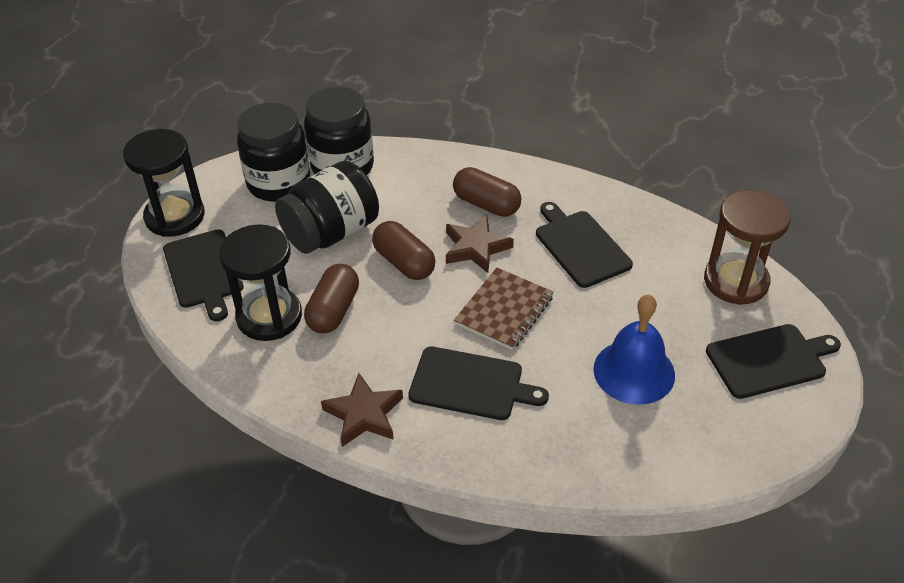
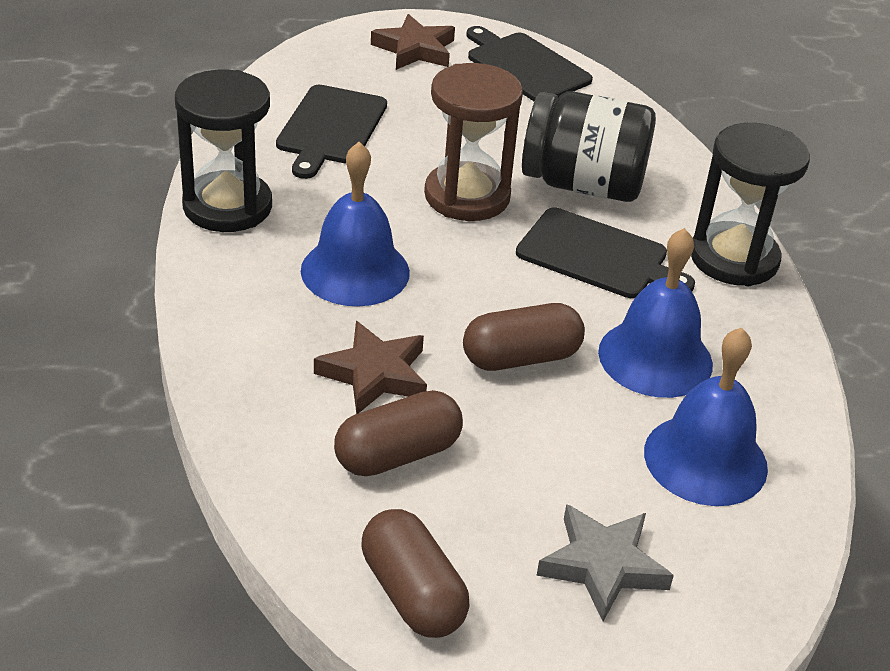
black cutting board: [163,229,244,321] [408,346,549,420] [536,202,633,288] [706,324,841,399] = 4 -> [276,85,387,179] [466,26,593,101] [516,208,695,298] = 3
black jar: [237,102,310,202] [275,161,379,254] [304,87,374,175] = 3 -> [522,91,656,202] = 1
blue bell: [593,294,675,405] = 1 -> [301,142,410,307] [598,228,713,398] [644,328,768,506] = 3
brown notebook: [454,267,554,350] = 1 -> none = 0
grey star: none = 0 -> [537,504,674,621] = 1

